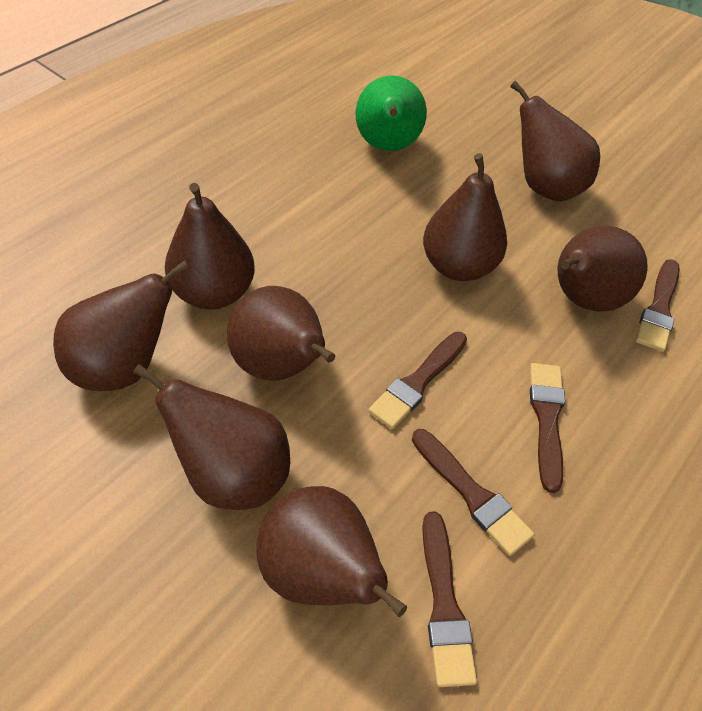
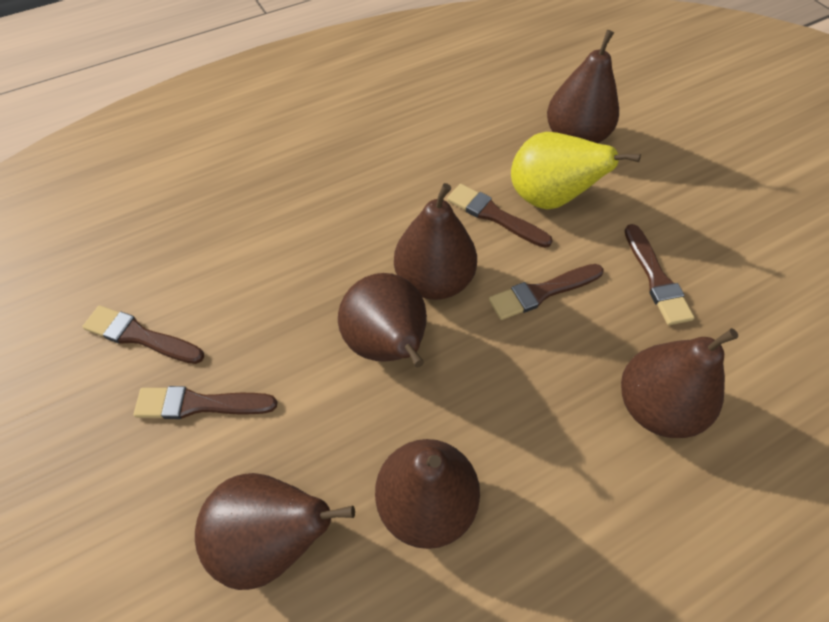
brown pear: [53,260,190,391] [133,364,290,510] [165,183,255,309] [227,286,335,381] [256,486,407,617] [423,153,507,281] [510,81,600,202] [558,226,648,312] = 8 -> [195,473,355,590] [338,273,427,368] [375,439,480,549] [394,183,477,300] [547,30,619,143] [621,328,738,438] = 6
green pear: [356,75,427,151] = 1 -> none = 0
yellow pear: none = 0 -> [511,132,641,210] = 1

